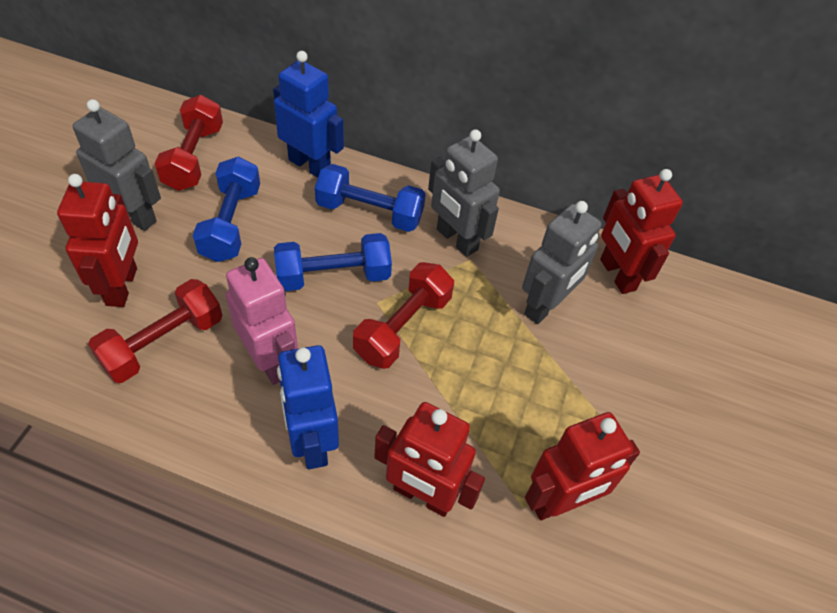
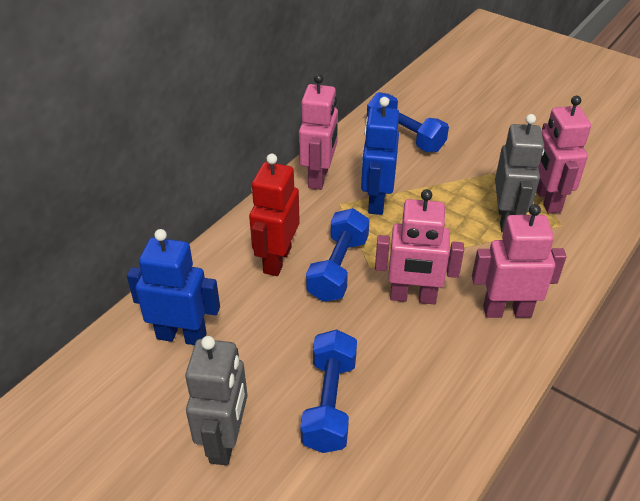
grey robot: [73,99,161,231] [428,129,500,257] [522,201,602,324] = 3 -> [185,336,248,466] [495,114,544,233] = 2
pink robot: [226,257,298,385] = 1 -> [299,74,338,190] [375,189,464,304] [472,204,566,318] [536,96,591,214] = 4
red dumbbell: [88,279,222,383] [154,95,223,191] [353,262,454,369] = 3 -> none = 0
red robot: [57,174,138,307] [374,402,485,517] [525,412,640,520] [600,169,683,294] = 4 -> [249,154,300,276] = 1

